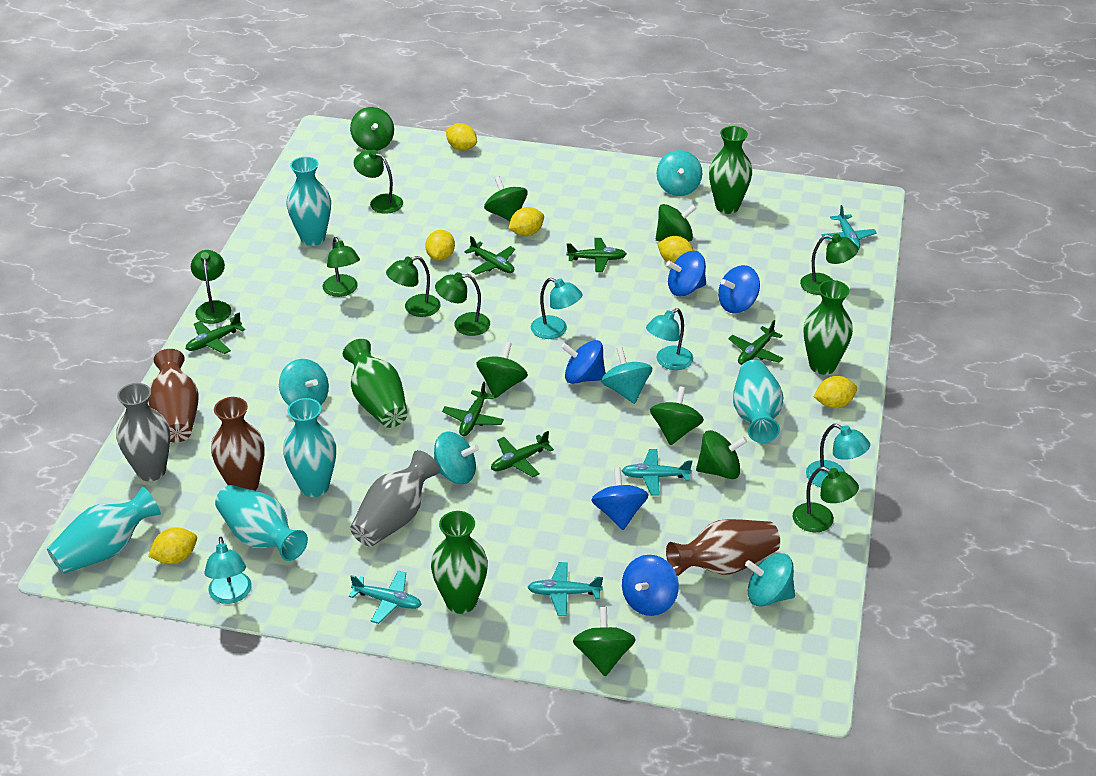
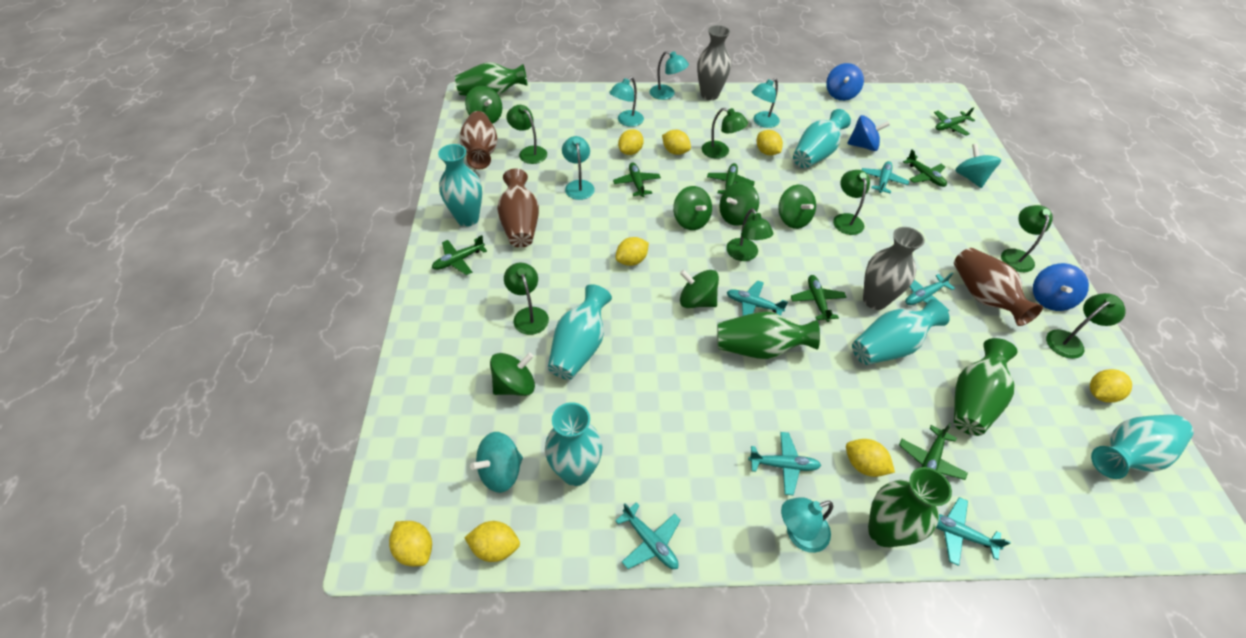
blue spinning top: [561,340,606,384] [591,467,649,530] [622,555,679,616] [666,251,706,296] [718,265,760,313] = 5 -> [826,63,864,101] [847,115,890,151] [1033,263,1089,311] = 3
green plane: [186,313,245,354] [442,382,504,436] [464,236,515,275] [491,431,554,477] [566,238,626,272] [728,320,783,365] = 6 -> [432,235,487,275] [613,162,661,197] [707,163,755,194] [791,275,847,322] [899,423,968,480] [903,150,947,187] [934,107,975,136] = 7
green spinning top: [350,107,394,151] [476,342,528,398] [484,176,528,221] [573,607,636,676] [650,387,704,445] [656,204,697,241] [696,430,747,479] = 7 -> [465,86,503,124] [490,352,535,396] [673,186,712,230] [680,270,719,308] [719,182,759,226] [778,185,816,229] = 6
turquoise lamp: [204,537,252,604] [531,278,582,339] [646,308,693,370] [806,424,870,487] = 4 -> [562,136,595,200] [609,77,644,127] [650,51,689,100] [752,78,780,128] [781,497,833,553] = 5
turquoise plane: [349,571,422,624] [528,562,603,616] [622,449,692,496] [821,205,877,250] = 4 -> [615,502,681,569] [727,280,788,316] [748,432,821,495] [862,161,909,194] [905,272,955,311] [936,497,1011,566] = 6
turquoise spinning top: [279,359,329,406] [434,432,479,484] [601,347,652,404] [657,150,702,196] [745,553,795,606] = 5 -> [470,432,523,493] [955,143,1001,188] = 2
turquoise vase: [47,487,161,574] [215,485,308,561] [283,398,336,497] [286,157,331,246] [733,360,783,443] = 5 -> [438,144,482,227] [545,402,603,486] [548,284,612,380] [793,109,851,168] [852,299,950,365] [1091,414,1194,479] = 6
yellow lemon: [148,527,197,564] [425,230,455,261] [446,123,477,151] [508,207,544,236] [657,236,694,263] [814,376,857,408] = 6 -> [389,521,432,567] [464,521,520,562] [615,237,649,266] [618,129,644,155] [662,130,691,155] [757,130,783,156] [846,439,895,477] [1090,369,1132,403] = 8

